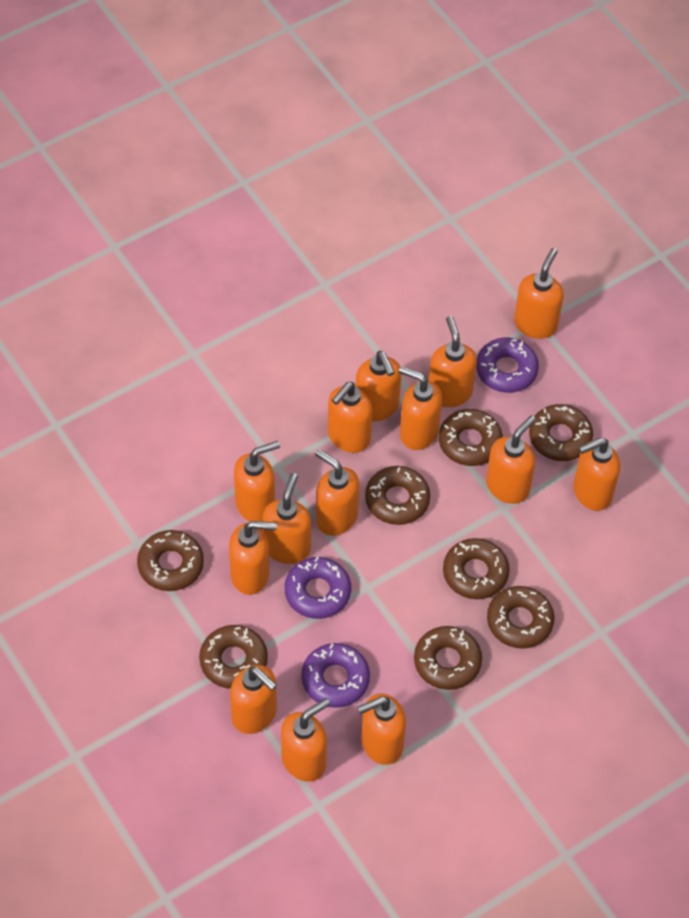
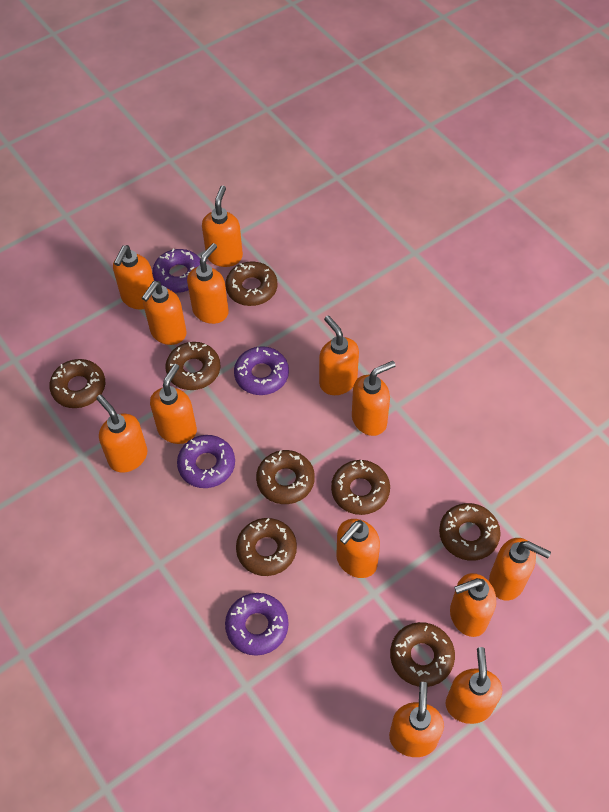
orange soap dispenser: [229,521,277,595] [230,665,277,734] [234,441,280,522] [263,473,311,564] [281,698,330,782] [315,449,359,536] [328,382,372,453] [356,351,402,421] [357,694,406,765] [398,366,442,450] [429,316,477,407] [486,415,536,504] [514,248,564,339] [573,438,620,511] = 14 -> [96,395,147,473] [113,245,154,310] [142,281,187,345] [150,364,197,444] [187,243,229,324] [202,186,243,267] [319,315,359,395] [336,519,380,578] [352,361,396,436] [389,682,444,757] [446,647,502,724] [450,573,496,637] [489,538,551,600] = 13
purple donut: [285,557,351,619] [301,643,370,708] [476,338,539,393] = 3 -> [152,249,200,293] [177,435,235,488] [225,593,289,656] [234,346,289,395] = 4

